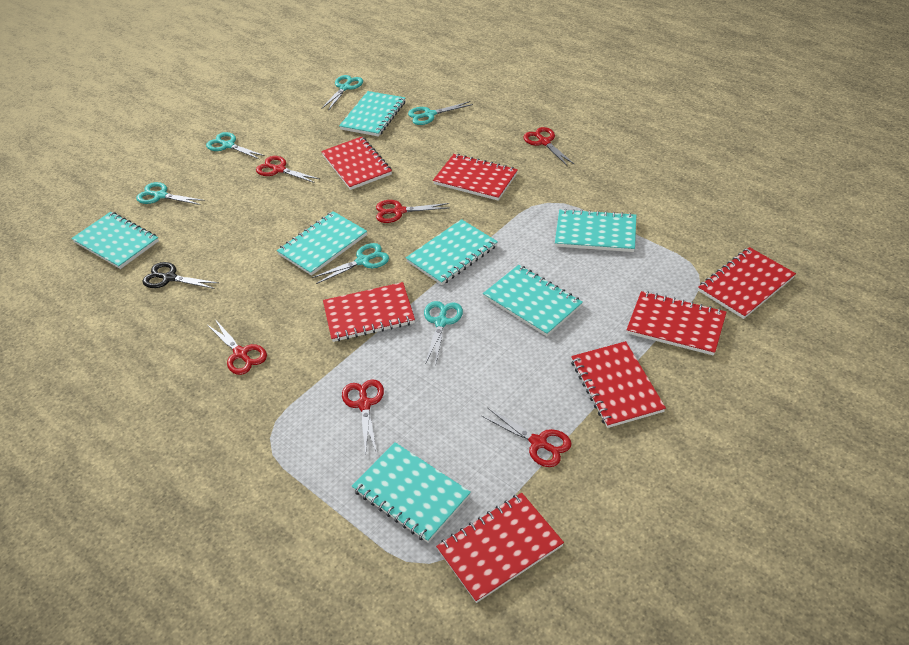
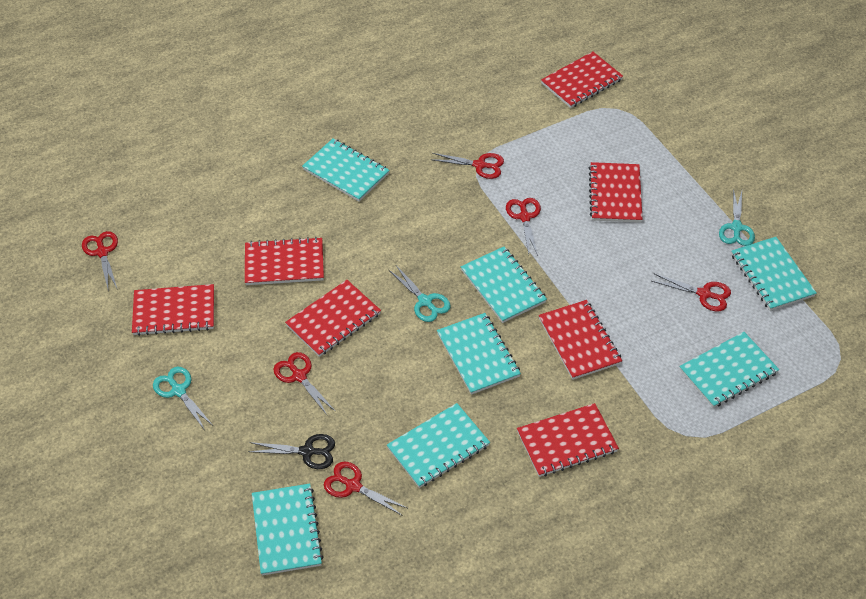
turquoise scissors: [136,182,205,205] [206,132,265,159] [312,243,389,284] [321,75,363,111] [408,101,473,125] [424,301,463,365] = 6 -> [153,367,212,430] [389,266,451,322] [719,189,755,246] = 3

